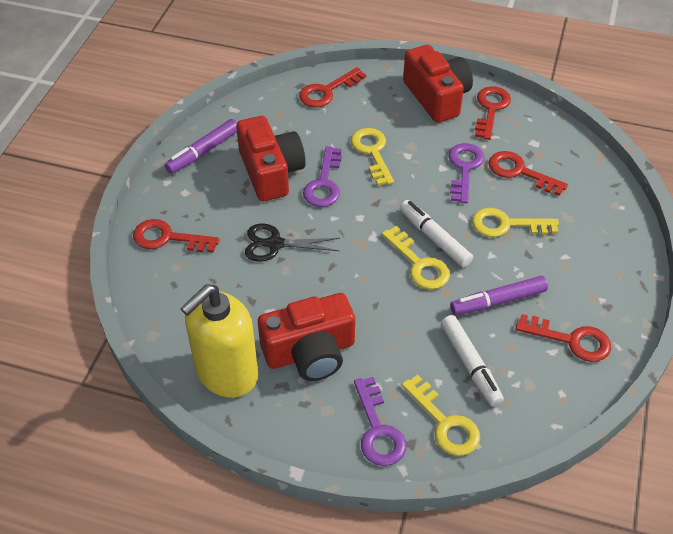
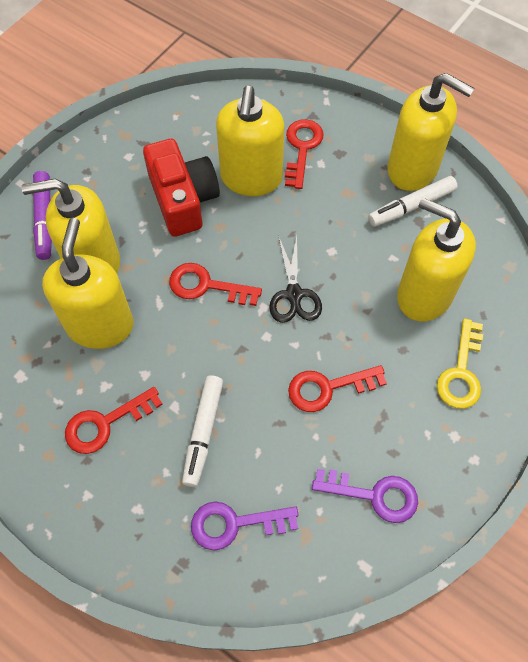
purple key: [303,146,342,207] [354,377,406,466] [449,143,484,204] = 3 -> [191,502,299,550] [312,469,418,523] = 2
purple marker: [165,119,237,174] [450,276,548,315] = 2 -> [33,171,52,260] = 1
red camera: [236,116,306,202] [258,293,355,381] [403,45,473,123] = 3 -> [143,139,220,237] = 1
red key: [133,219,219,253] [299,67,366,107] [475,86,511,140] [489,151,568,196] [515,314,611,362] = 5 -> [65,387,163,454] [169,263,262,306] [285,119,324,189] [288,365,387,412] = 4
yellow key: [351,128,394,186] [382,226,450,289] [402,375,480,456] [472,208,559,237] = 4 -> [437,319,483,409] = 1
yellow soap dispenser: [180,284,258,398] = 1 -> [22,179,120,274] [42,218,134,349] [216,86,284,196] [387,73,474,191] [397,198,476,322] = 5

